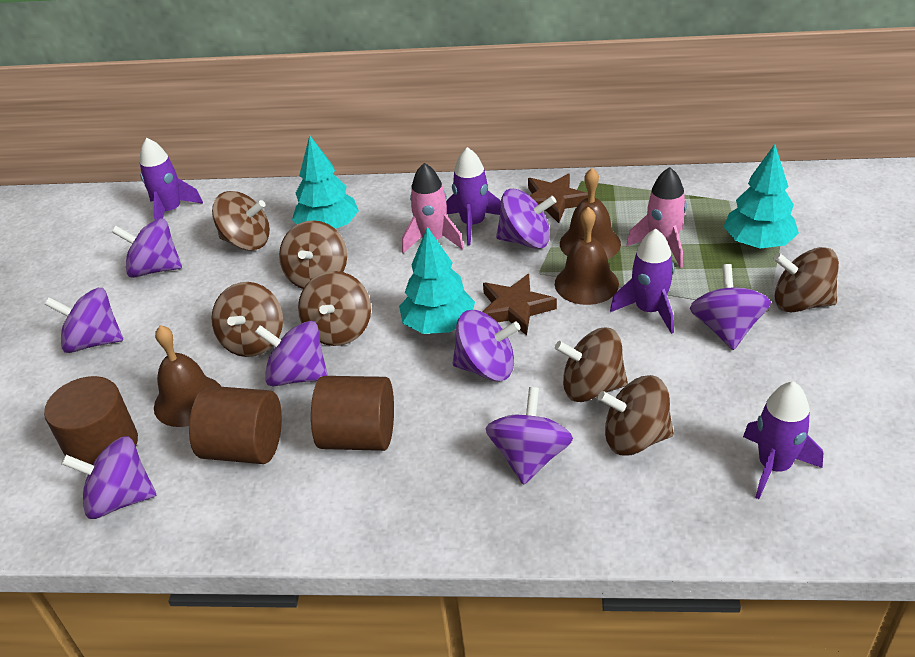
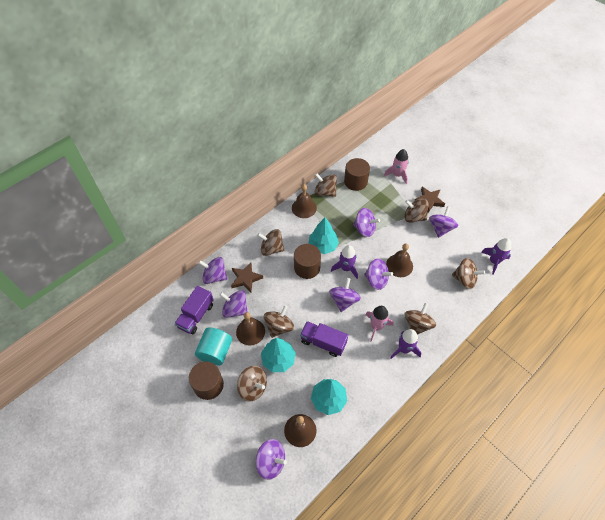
brown bell: [154,325,221,427] [555,207,619,305] [560,168,621,259] = 3 -> [236,312,265,346] [284,414,316,447] [292,184,317,218] [386,244,413,277] = 4
purple rocket: [140,138,203,220] [446,147,501,245] [610,229,674,334] [743,381,823,499] = 4 -> [331,245,358,279] [390,329,422,359] [481,238,511,275] = 3
purple spinning top: [45,288,123,353] [61,436,156,519] [112,218,182,278] [255,321,328,386] [452,310,521,381] [485,387,573,485] [496,189,557,249] [690,264,771,350] = 8 -> [198,257,228,284] [220,290,248,318] [256,439,287,480] [329,278,361,312] [353,208,380,237] [364,259,393,290] [429,206,458,238] = 7
purple truck: none = 0 -> [175,286,214,334] [300,321,348,357] = 2
turquoise cylinder: none = 0 -> [195,328,232,365] = 1

